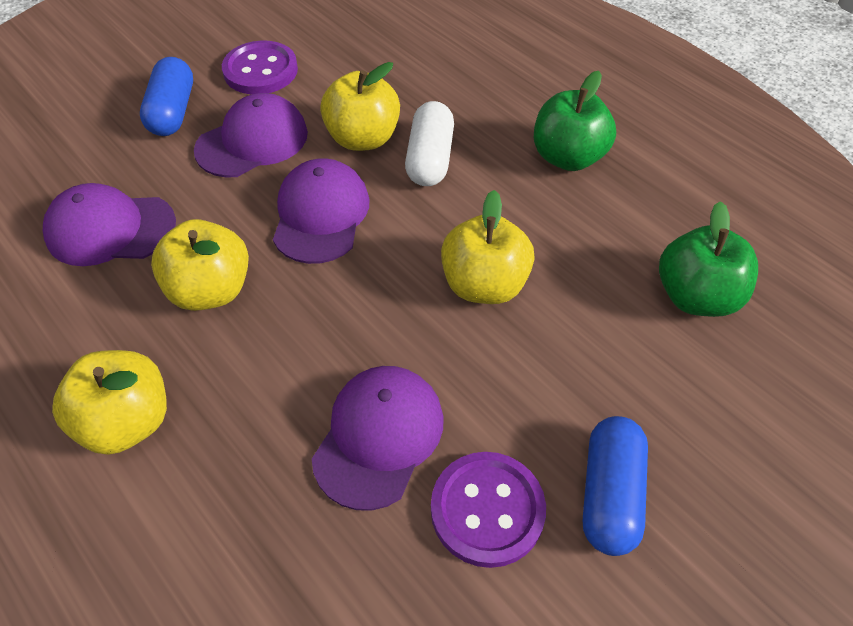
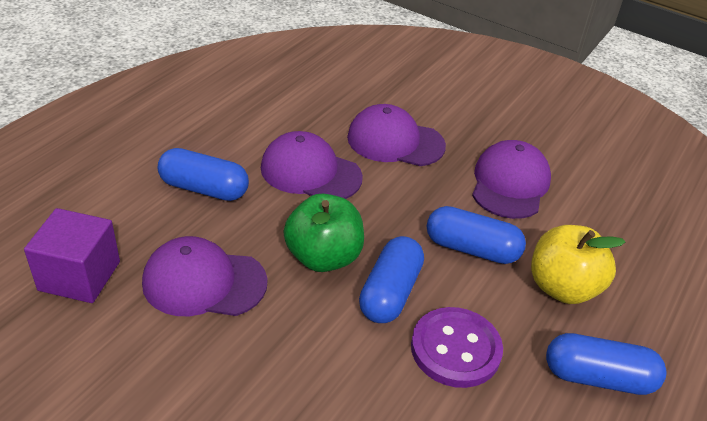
blue capsule: [140,57,193,136] [583,416,648,556] = 2 -> [158,148,249,201] [359,236,424,323] [427,206,526,264] [546,333,666,395] = 4
green apple: [534,71,616,171] [659,201,758,317] = 2 -> [283,194,364,272] = 1
purple button: [222,41,298,94] [431,452,546,568] = 2 -> [411,307,503,388] = 1
purple cube: none = 0 -> [24,208,120,303] = 1
white capsule: [405,101,454,186] = 1 -> none = 0
yellow apple: [52,350,167,455] [151,219,249,311] [320,62,400,151] [441,190,535,304] = 4 -> [531,225,625,304] = 1

